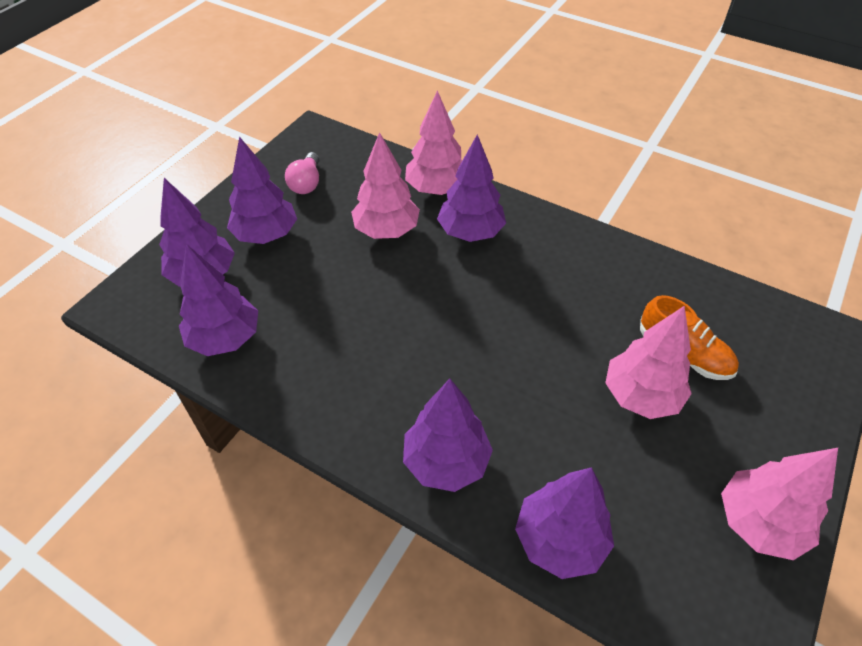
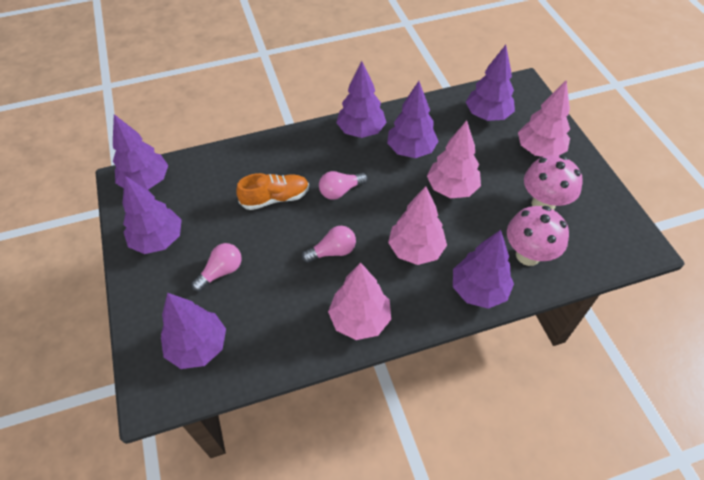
pink light bulb: [285,152,319,194] = 1 -> [191,243,242,292] [302,226,356,263] [319,171,368,200] = 3
pink mushroom: none = 0 -> [507,206,569,266] [524,155,583,210] = 2
purple tree: [159,178,235,287] [179,244,258,356] [227,137,297,244] [403,379,493,492] [437,135,506,242] [515,467,614,579] = 6 -> [113,114,168,190] [122,176,181,254] [161,293,226,369] [336,61,387,138] [387,81,438,158] [453,230,514,309] [466,45,515,121] = 7

